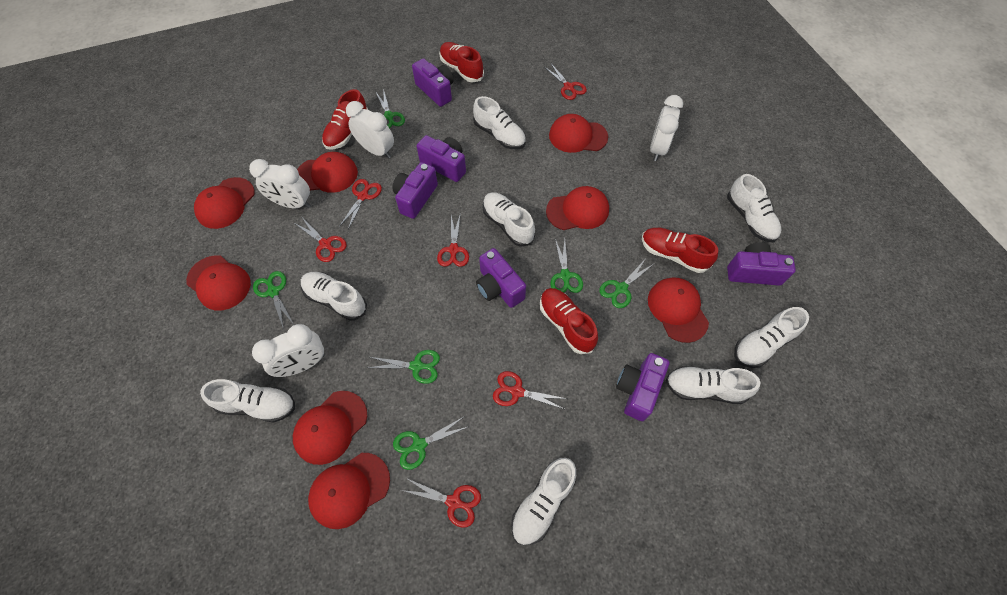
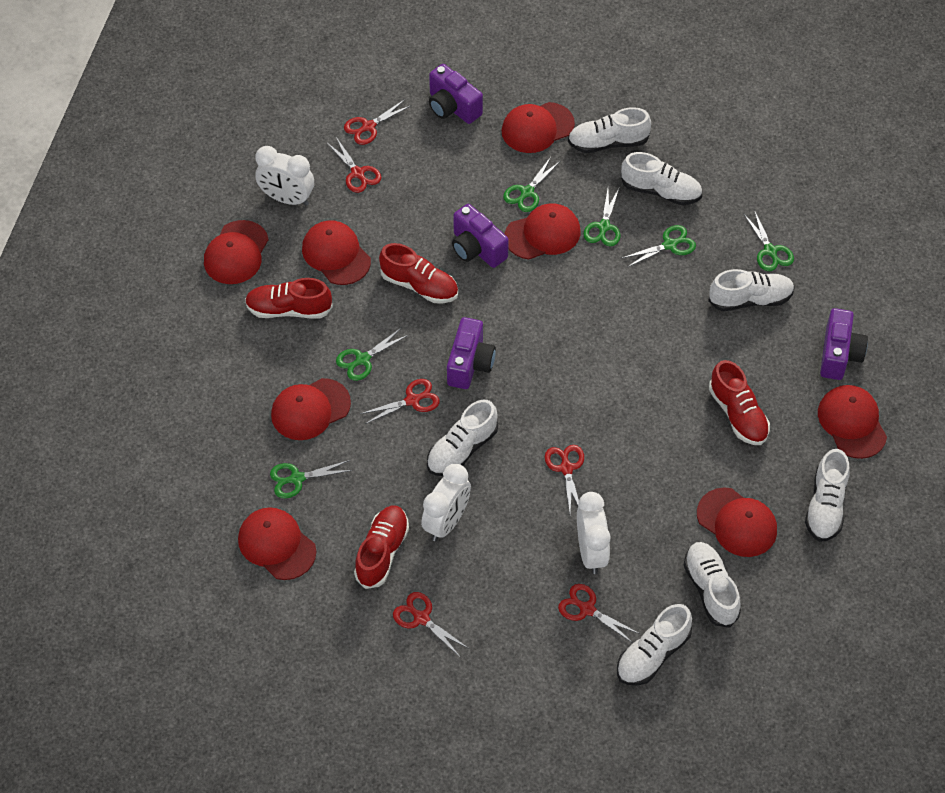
purple camera: [392,162,438,219] [412,58,453,107] [417,135,466,182] [476,248,526,308] [616,353,669,421] [727,242,796,286] = 6 -> [429,64,483,124] [447,317,496,389] [452,204,509,268] [820,308,868,380] = 4
white clock: [249,159,311,208] [252,324,325,377] [346,101,394,159] [650,95,683,161] = 4 -> [255,146,314,206] [421,464,471,541] [577,492,611,574] = 3
white shoe: [200,379,295,423] [301,272,367,321] [473,96,526,149] [483,192,535,247] [511,458,576,545] [666,366,761,404] [727,174,781,242] [734,307,809,368] = 8 -> [427,400,498,476] [568,107,651,153] [617,604,692,686] [621,152,702,205] [684,542,741,628] [708,269,795,311] [805,449,850,542] = 7

